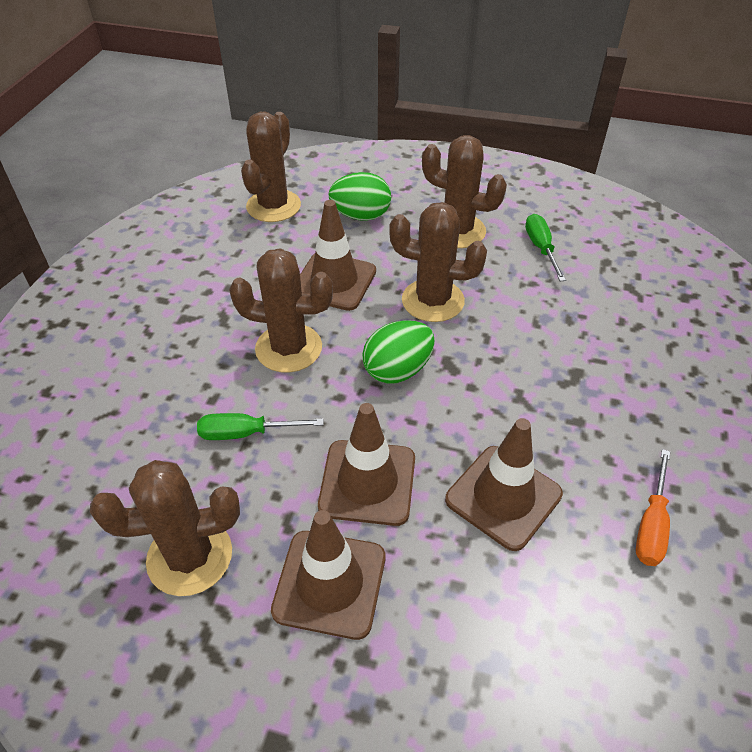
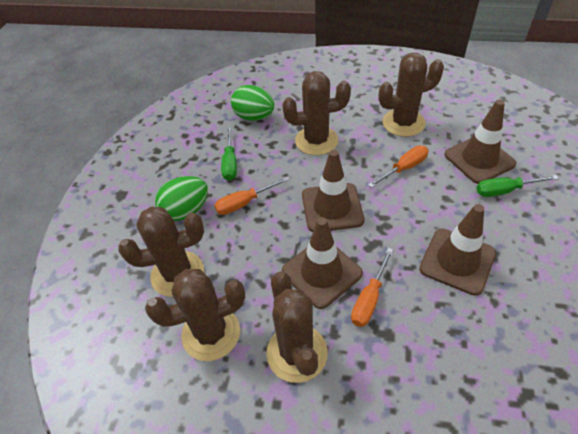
orange screwdriver: [636,449,670,566] = 1 -> [215,177,289,215] [351,248,393,327] [368,145,429,188] = 3

